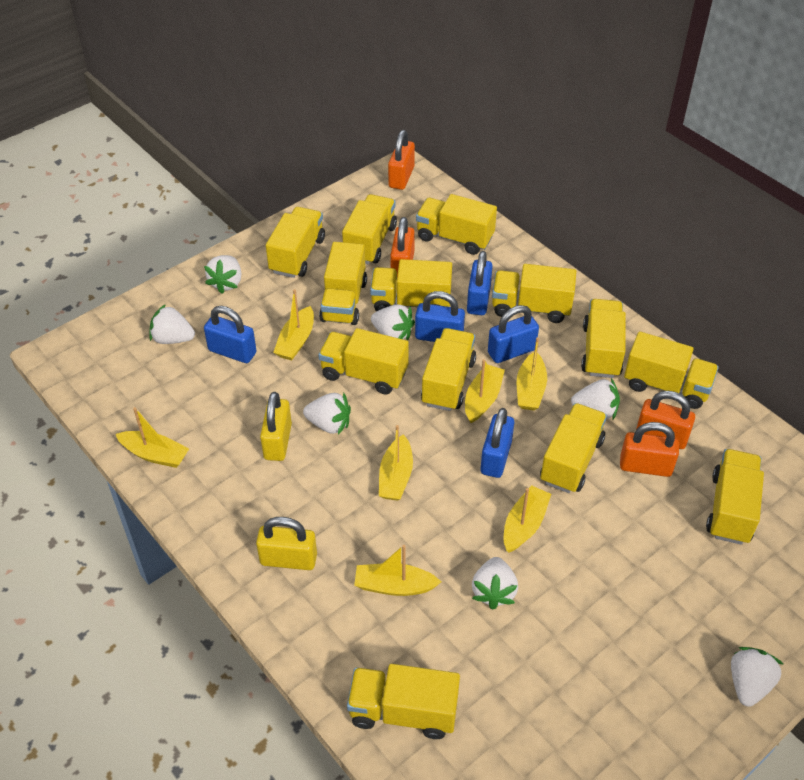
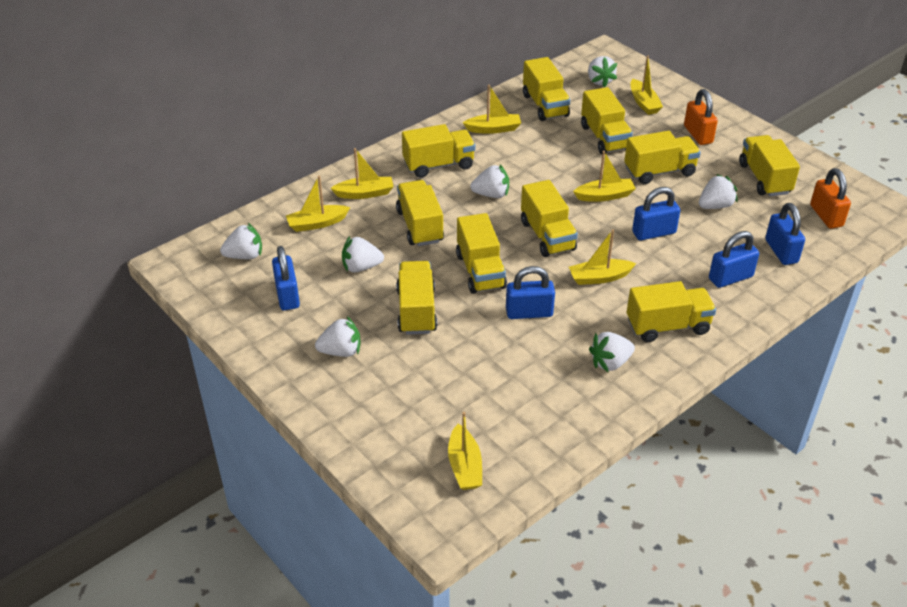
orange padlock: [388,130,415,190] [390,217,415,275] [620,422,679,477] [636,391,695,449] = 4 -> [684,89,718,145] [810,168,851,229] = 2
yellow padlock: [256,517,317,570] [260,392,292,461] = 2 -> none = 0
yellow truck: [266,207,325,278] [318,328,409,394] [319,242,367,325] [342,194,397,264] [347,664,460,739] [370,259,452,311] [416,194,497,255] [421,328,476,411] [492,264,577,323] [540,403,607,493] [581,299,626,378] [624,331,719,409] [706,449,764,545] = 13 -> [396,180,444,246] [396,261,437,335] [402,124,475,178] [456,213,507,294] [521,180,578,257] [523,57,570,121] [581,87,633,154] [624,131,701,184] [627,281,716,342] [739,135,800,196] = 10

